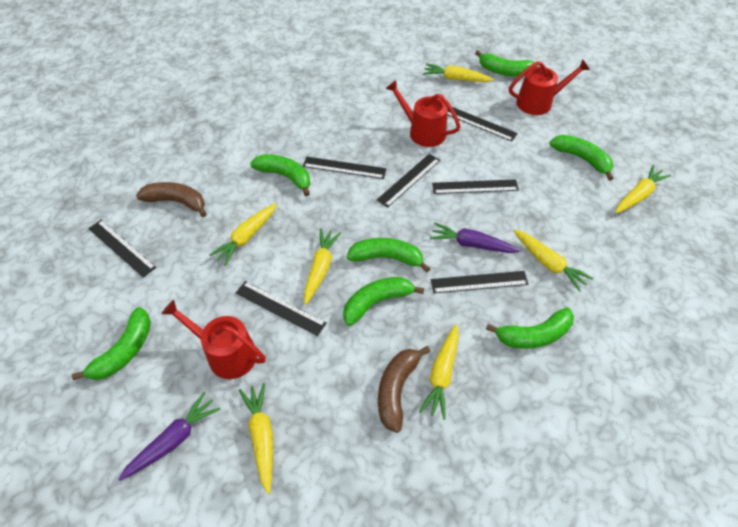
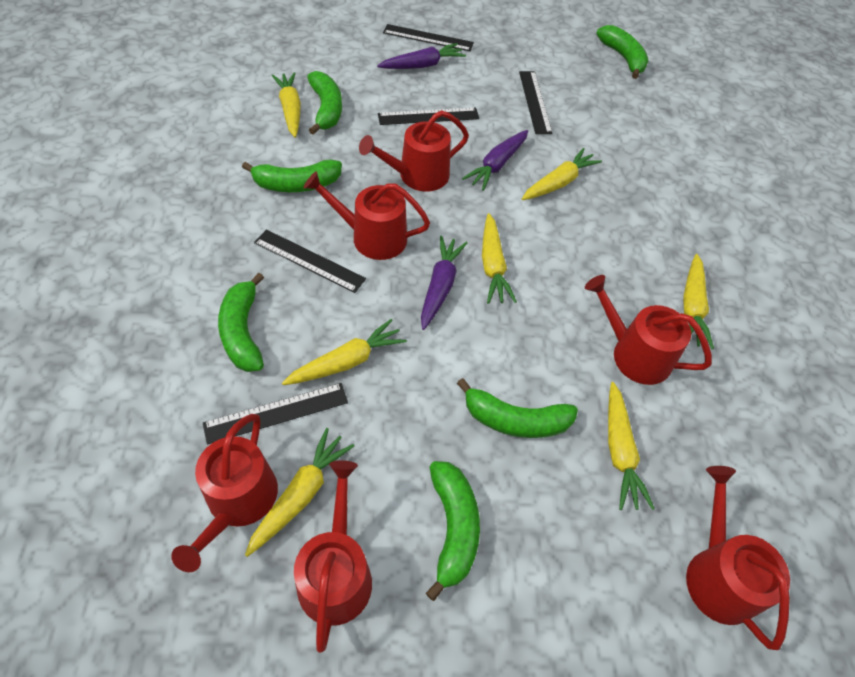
black ruler: [88,220,156,277] [236,281,327,336] [303,157,387,179] [377,154,440,208] [431,271,528,293] [432,179,519,194] [447,107,518,141] = 7 -> [203,383,348,445] [254,229,366,293] [378,107,479,125] [383,24,474,51] [519,71,552,134] = 5
brown banana: [136,182,207,217] [378,346,430,433] = 2 -> none = 0
green banana: [72,307,151,380] [250,154,310,196] [343,277,424,326] [347,238,430,273] [475,50,538,76] [486,307,574,349] [550,135,614,181] = 7 -> [218,273,264,372] [242,159,342,192] [307,71,342,135] [426,461,480,601] [457,378,578,438] [596,25,649,79] = 6
purple carrot: [118,392,221,481] [430,223,520,253] = 2 -> [377,43,466,69] [421,236,467,330] [462,130,528,191] = 3
red watering can: [162,300,266,379] [386,80,461,147] [509,59,590,115] = 3 -> [171,414,278,572] [294,460,372,653] [303,171,430,260] [359,110,469,192] [585,275,712,385] [686,466,790,650] = 6

